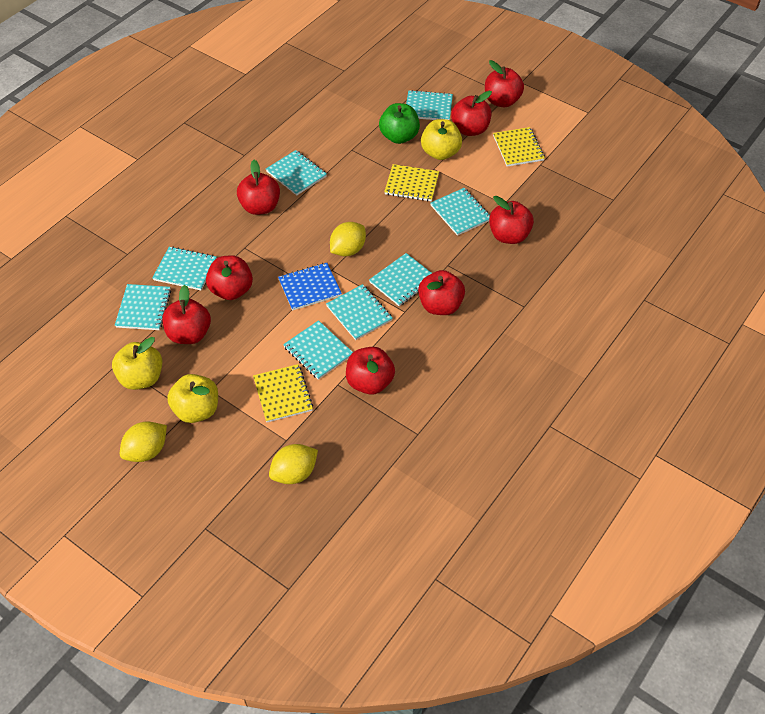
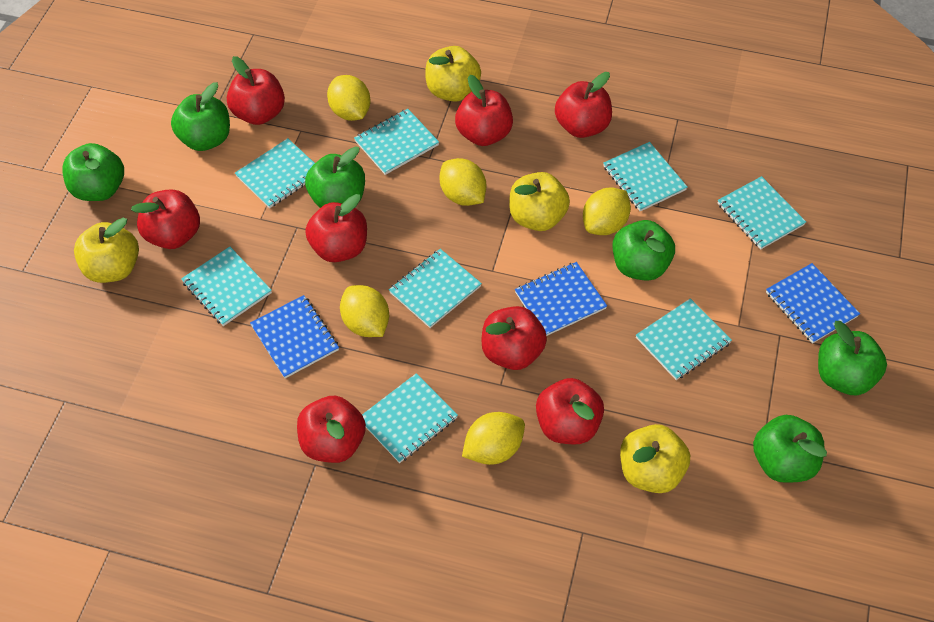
blue notebook: [278,263,342,311] = 1 -> [250,295,339,378] [515,262,607,336] [766,263,860,343] = 3
green apple: [379,103,420,144] = 1 -> [62,143,124,201] [171,82,230,151] [305,146,365,208] [613,220,675,281] [753,415,827,483] [818,321,887,395] = 6
yellow apple: [112,337,162,390] [167,374,218,423] [421,119,462,160] = 3 -> [74,218,139,283] [425,46,481,102] [509,172,570,231] [620,424,690,493] = 4
yellow lemon: [120,421,167,462] [269,444,318,484] [330,222,366,256] = 3 -> [327,75,370,121] [340,285,389,337] [439,158,486,206] [462,412,525,465] [583,188,631,235] = 5
yellow notebook: [253,364,313,422] [384,164,439,202] [493,127,545,167] = 3 -> none = 0

